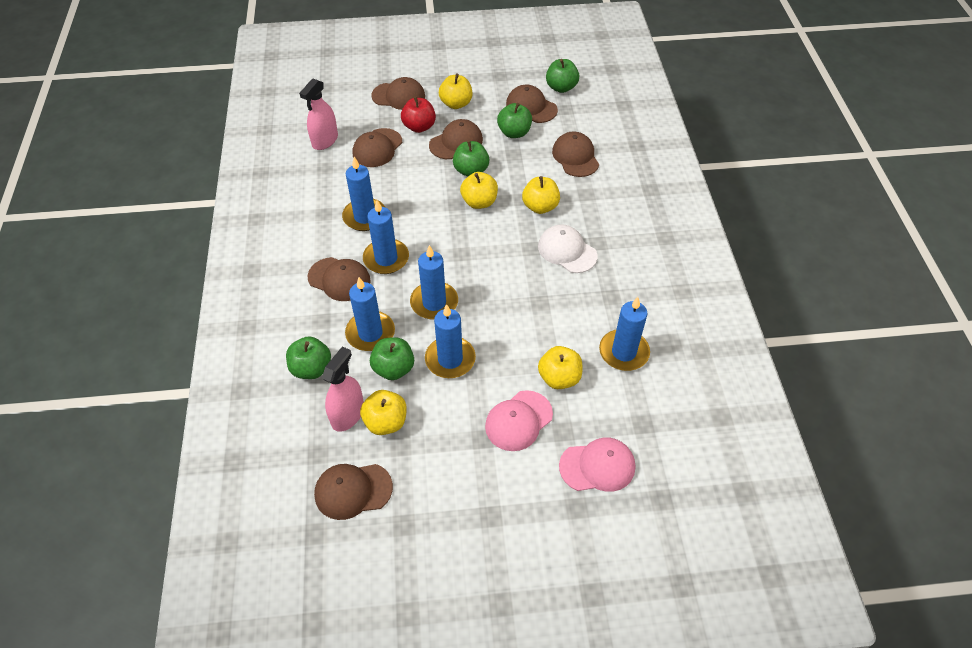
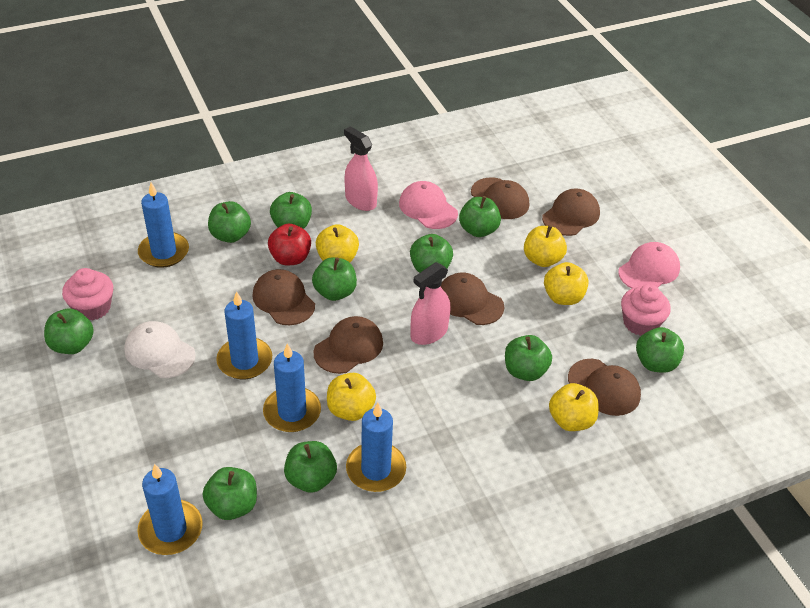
blue candle: [342,157,386,231] [345,277,395,351] [363,200,409,274] [410,245,458,320] [425,304,476,378] [599,297,650,371] = 6 -> [137,464,203,555] [138,183,189,268] [216,291,272,379] [263,343,321,432] [346,403,406,492] = 5
brown cap: [308,257,371,301] [314,464,393,520] [353,128,402,167] [371,77,425,110] [429,119,483,159] [506,85,558,123] [552,131,599,177] = 7 -> [252,269,315,325] [314,316,383,374] [441,273,504,325] [471,177,529,219] [542,188,600,236] [568,359,641,416] = 6
green apple: [286,336,331,379] [370,337,414,380] [453,140,489,177] [497,103,532,138] [546,59,579,93] = 5 -> [44,308,94,354] [203,467,257,520] [208,201,251,243] [270,192,312,229] [284,441,337,493] [312,257,357,301] [410,234,453,273] [459,196,501,237] [505,335,552,381] [636,327,684,373] = 10
pink cupcake: none = 0 -> [62,268,113,320] [621,284,671,336] = 2

